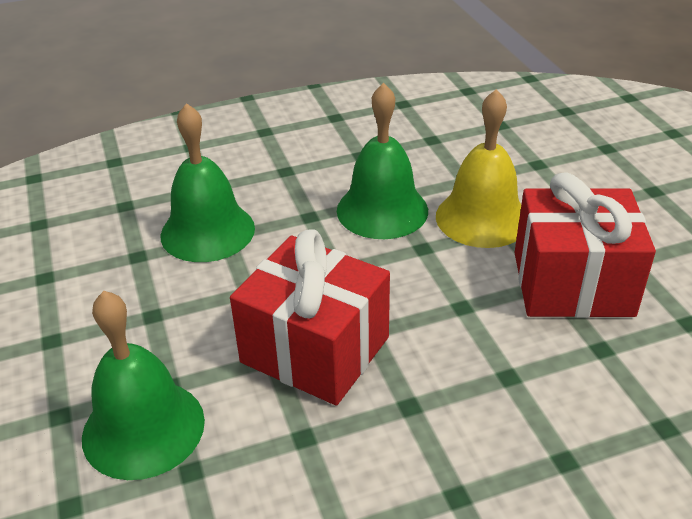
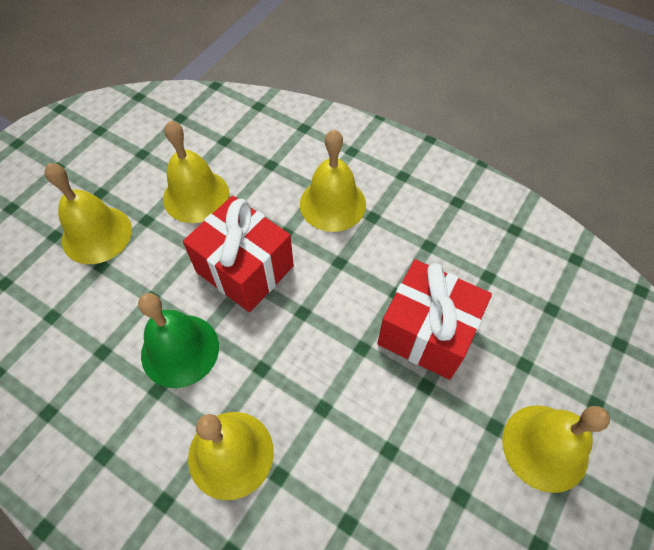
green bell: [82,291,205,480] [160,103,255,262] [337,83,428,239] = 3 -> [138,293,219,388] = 1
yellow bell: [436,89,521,248] = 1 -> [44,163,132,264] [163,121,229,223] [188,412,274,500] [300,130,366,232] [502,405,610,493] = 5

